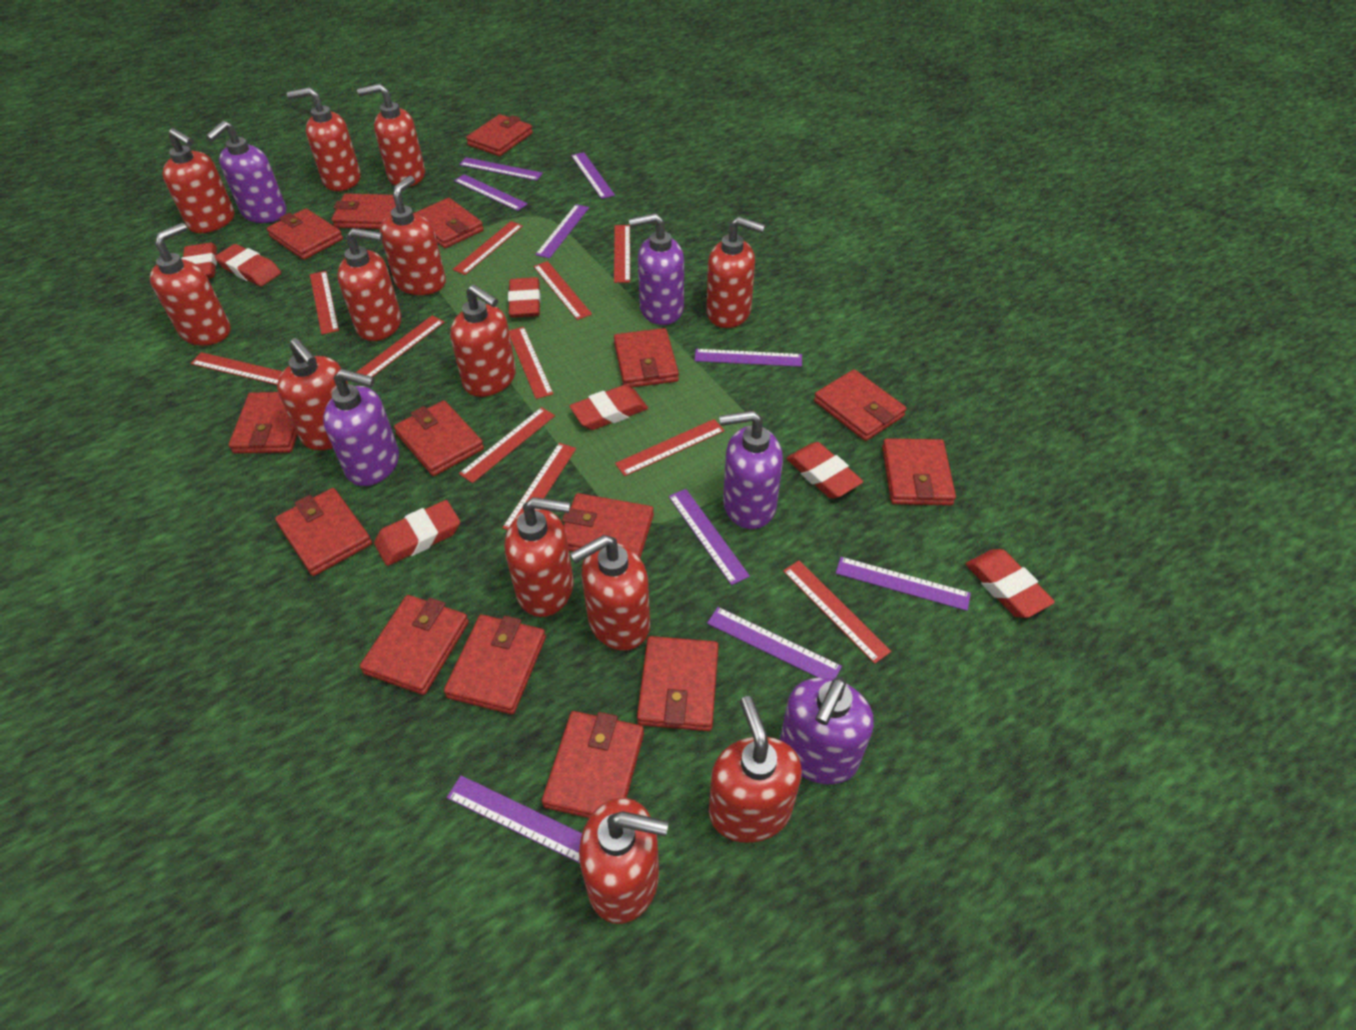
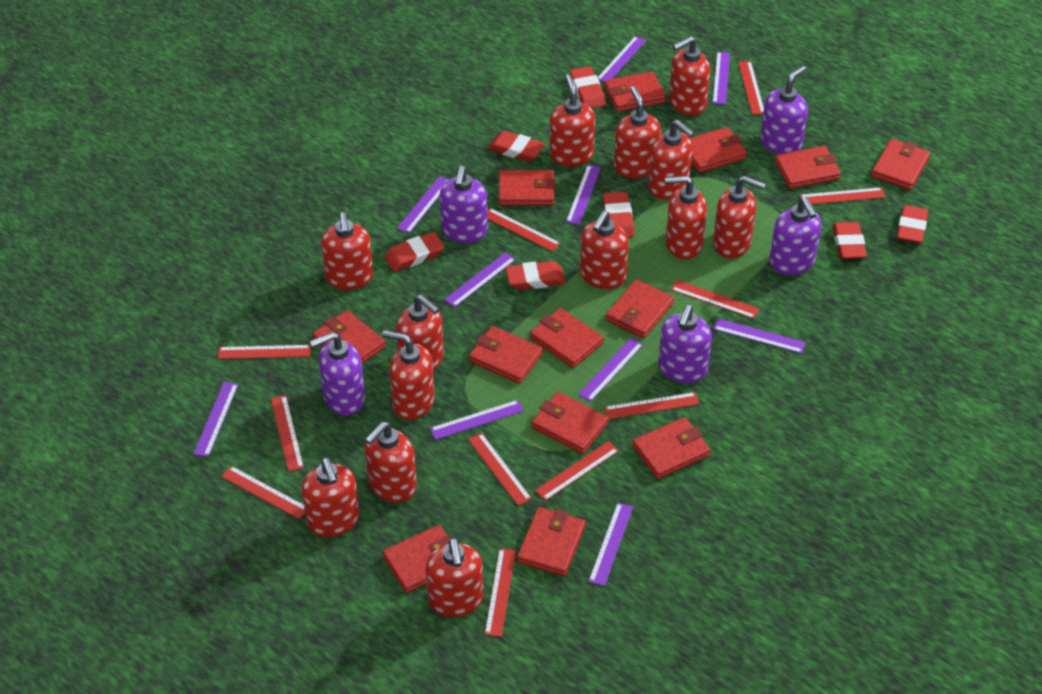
purple ruler: [447,775,582,863] [454,174,528,211] [459,157,543,181] [535,204,589,259] [571,152,615,199] [668,489,750,585] [695,349,802,367] [707,607,842,679] [836,557,971,611] = 9 -> [193,382,239,457] [397,176,450,233] [430,400,524,440] [444,252,516,307] [566,165,601,225] [578,338,643,402] [588,503,633,586] [597,36,646,83] [713,52,730,105] [714,319,806,353] = 10
red wallet: [229,392,298,454] [266,208,343,260] [275,488,372,576] [332,193,396,229] [360,595,469,695] [394,400,484,476] [415,198,484,248] [444,615,546,714] [466,114,533,156] [542,711,644,818] [562,493,654,558] [614,328,679,388] [637,636,719,731] [814,369,907,441] [882,438,956,505] = 15 -> [313,310,386,363] [383,525,452,593] [469,326,543,384] [499,170,556,206] [517,507,586,576] [530,308,604,368] [532,392,609,454] [604,71,666,112] [606,279,674,338] [632,417,711,479] [690,127,747,173] [775,146,841,189] [871,139,930,190] = 13

